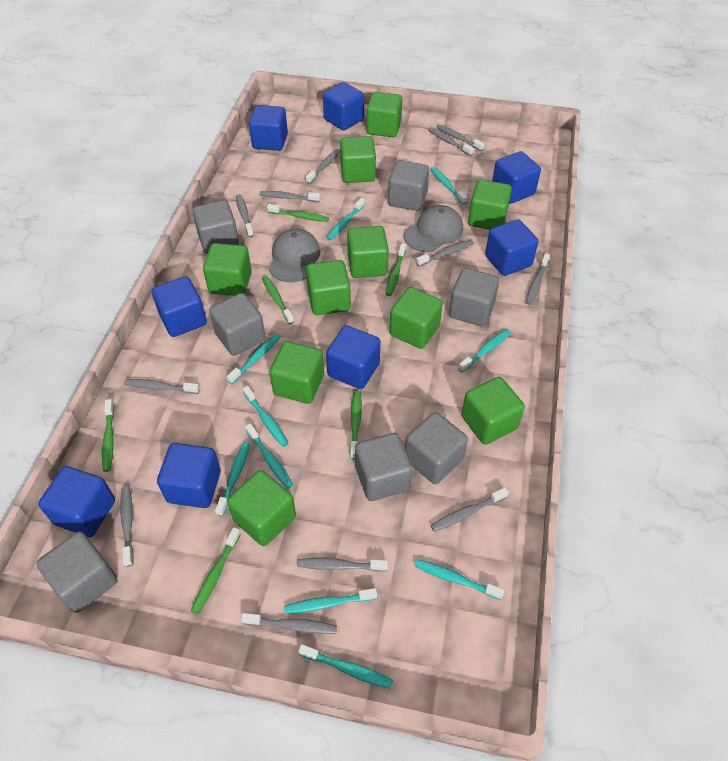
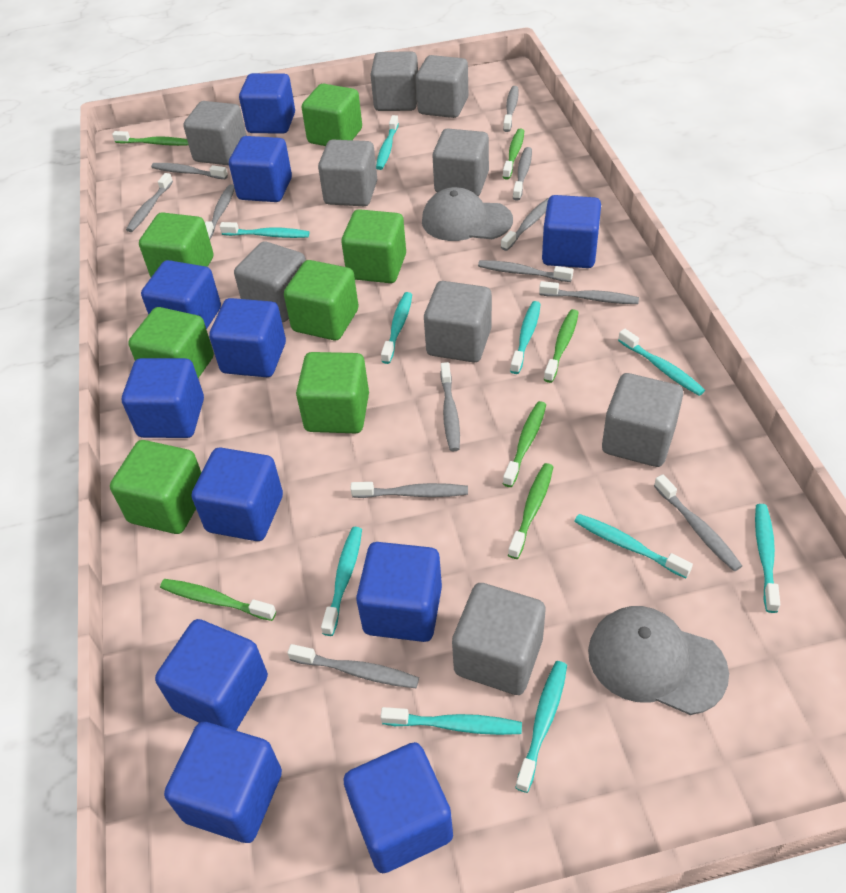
blue cube: [38,466,115,537] [152,276,207,337] [157,443,221,508] [249,105,288,151] [323,82,364,130] [326,325,380,389] [485,219,538,276] [492,151,541,204] = 8 -> [122,358,204,438] [141,260,221,330] [155,619,268,730] [164,722,282,843] [192,448,283,541] [209,298,286,377] [229,136,292,202] [239,73,295,134] [344,742,453,873] [356,542,442,642] [542,195,601,268] = 11
green cube: [203,243,252,296] [227,470,296,546] [269,341,324,404] [306,260,351,315] [340,136,376,183] [347,226,389,278] [367,92,402,137] [389,287,443,349] [461,377,525,445] [468,179,512,230] = 10 -> [110,440,202,534] [128,307,214,378] [139,212,213,277] [284,260,359,340] [296,352,369,433] [302,83,362,146] [341,209,406,283] = 7
grey cube: [36,531,117,613] [192,200,239,254] [209,293,266,356] [355,433,413,501] [388,160,429,211] [405,412,468,484] [449,268,499,327] = 7 -> [183,101,247,165] [234,241,306,322] [318,140,377,206] [370,51,418,111] [416,55,468,118] [424,281,492,363] [432,129,489,196] [452,583,545,695] [602,373,683,467] = 9

